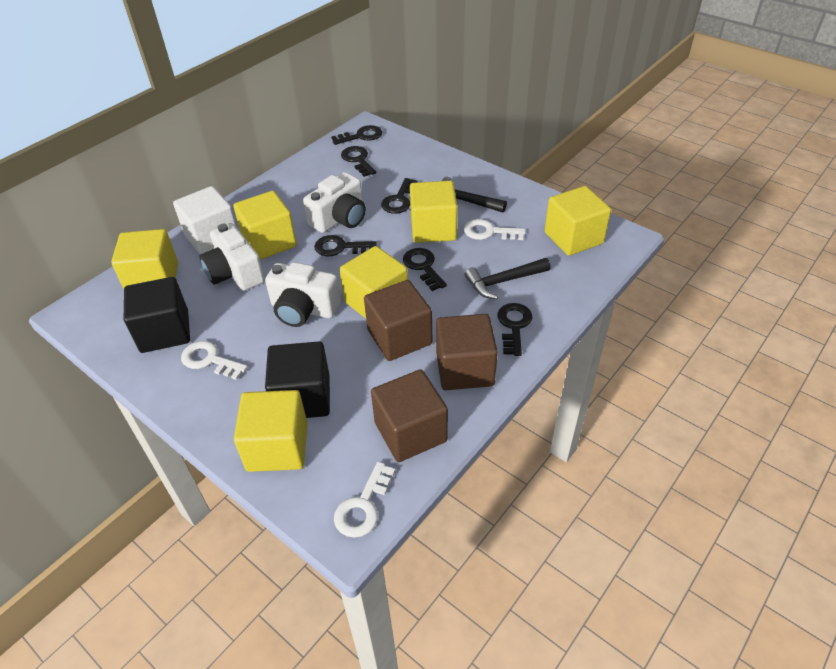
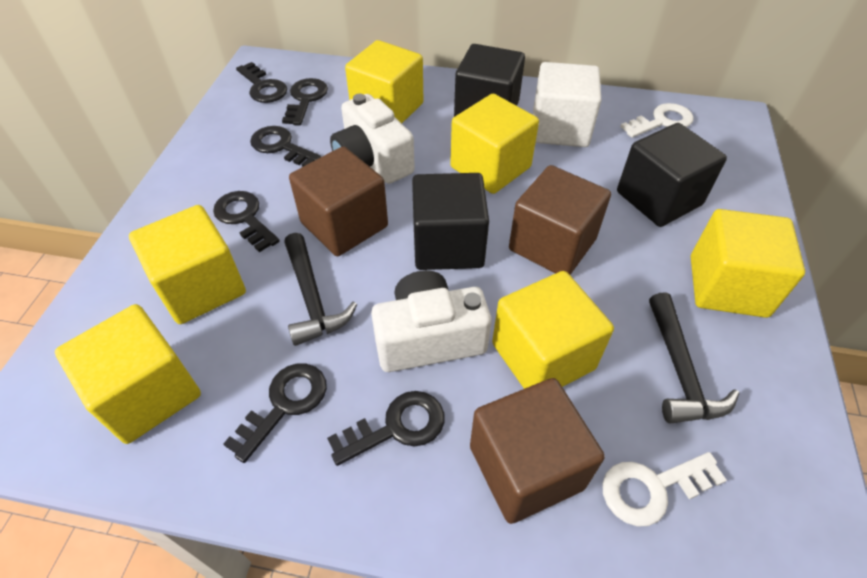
black cube: [124,277,190,353] [265,341,330,418] = 2 -> [412,173,489,270] [454,44,525,117] [617,123,727,227] = 3
white camera: [200,223,265,291] [265,262,341,327] [303,172,366,233] = 3 -> [330,94,415,184] [371,270,492,372] = 2
white key: [181,341,248,380] [334,462,395,538] [464,219,525,240] = 3 -> [602,452,727,527] [620,103,694,138] = 2

